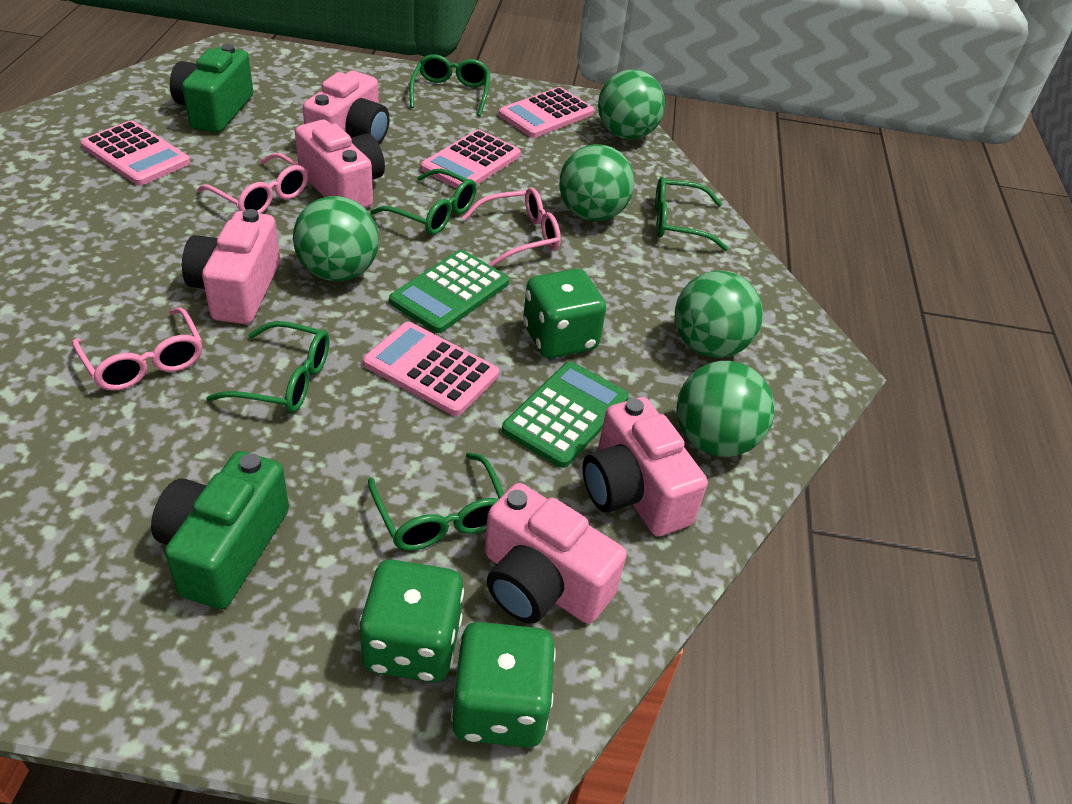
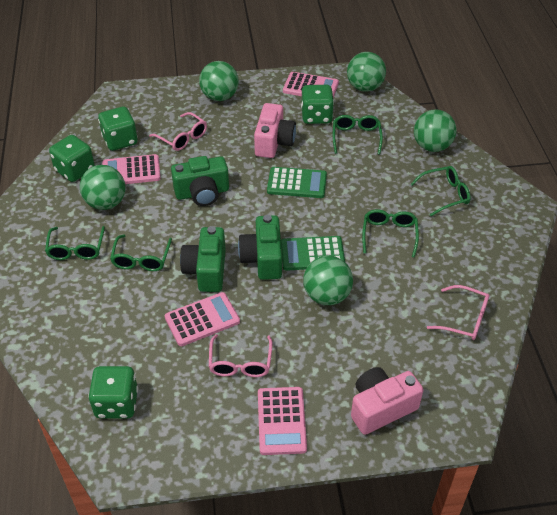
green camera: [151,451,289,609] [170,44,253,133] = 2 -> [171,156,229,206] [180,226,226,292] [238,215,282,280] = 3
green dice: [358,559,464,682] [451,622,556,747] [523,269,606,359] = 3 -> [49,135,95,182] [88,366,138,419] [98,107,138,151] [301,85,334,124] = 4
pink camera: [182,209,280,324] [295,120,385,208] [303,71,390,144] [484,483,627,624] [582,397,708,536] = 5 -> [254,103,296,158] [351,367,423,435] = 2

